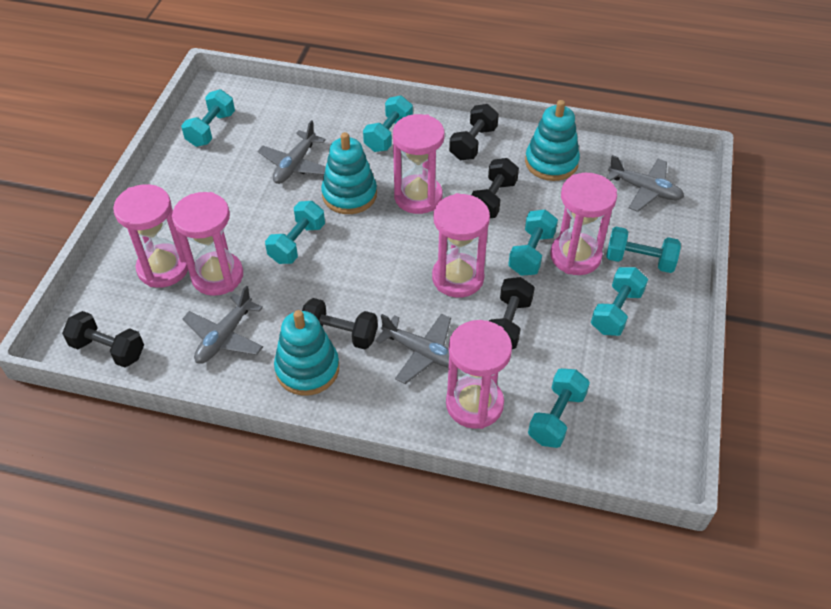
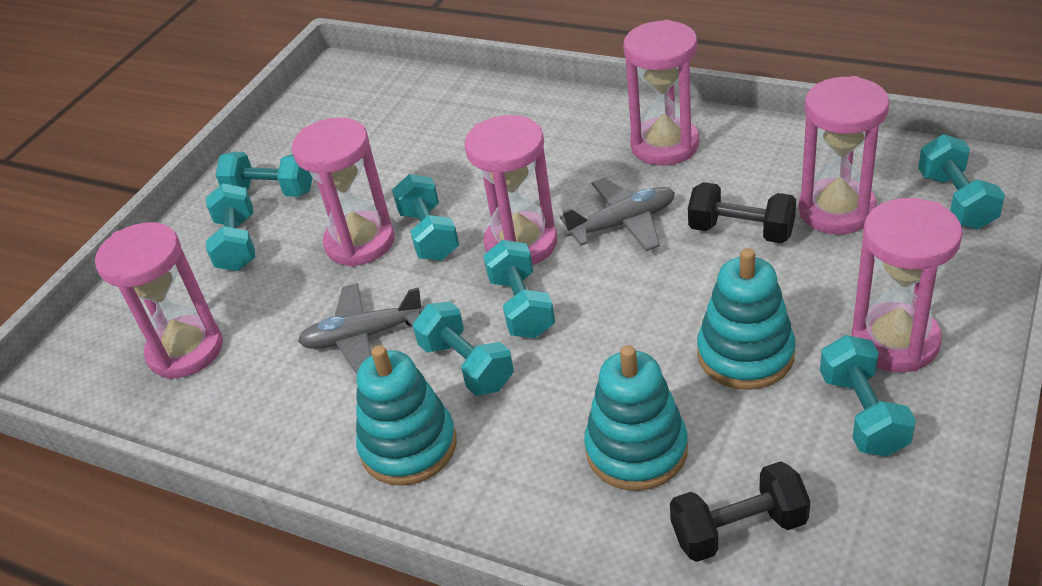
black dumbbell: [62,311,144,368] [302,298,378,350] [449,104,499,160] [471,158,519,218] [489,277,535,349] = 5 -> [670,461,810,562] [688,182,796,243] = 2
grey plane: [182,285,263,364] [258,120,326,184] [375,314,451,384] [607,155,684,212] = 4 -> [298,283,424,374] [560,178,675,251] = 2

